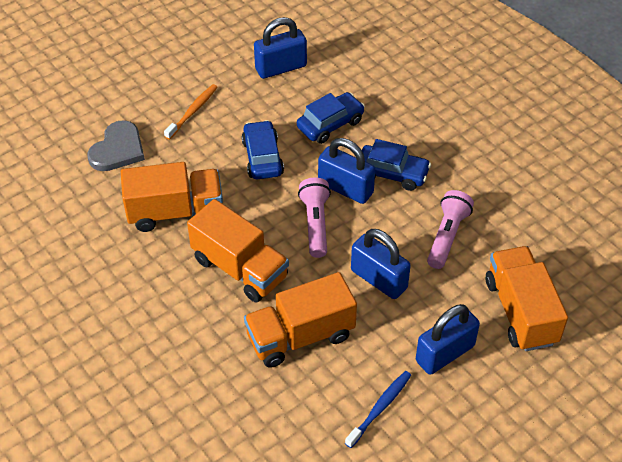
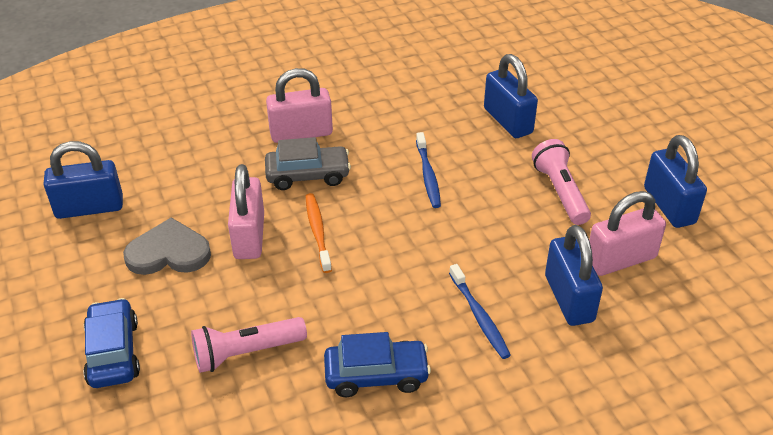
blue car: [242,120,284,179] [297,92,365,144] [362,139,431,191] = 3 -> [83,298,140,388] [324,332,431,397] = 2
blue toothbrush: [345,371,411,448] = 1 -> [416,132,441,208] [449,264,511,359] = 2
grey car: none = 0 -> [265,137,351,190] = 1
orange truck: [121,162,223,232] [187,199,289,303] [244,272,357,368] [486,246,568,351] = 4 -> none = 0
pink padlock: none = 0 -> [228,164,264,259] [266,68,333,143] [589,191,666,276] = 3

